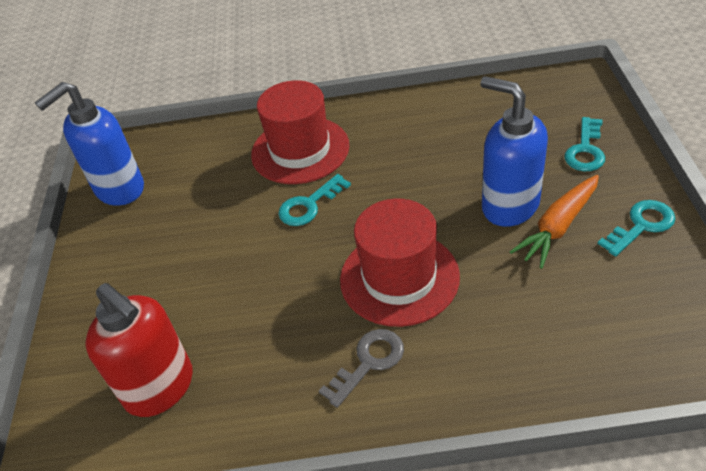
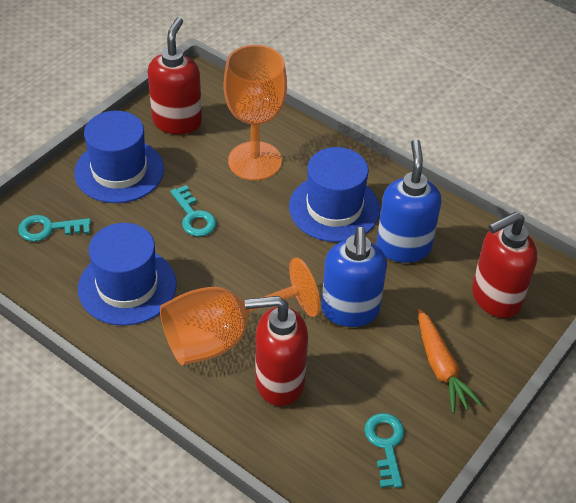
blue hat: none = 0 -> [74,111,164,203] [78,223,177,326] [289,147,380,242] = 3
grey key: [319,329,404,408] = 1 -> none = 0
orange goblet: none = 0 -> [160,258,320,365] [224,45,287,181] = 2
red hat: [251,80,349,184] [340,199,460,327] = 2 -> none = 0
red soap dispenser: [85,283,193,417] = 1 -> [148,17,202,134] [245,296,308,406] [472,212,537,318] = 3

